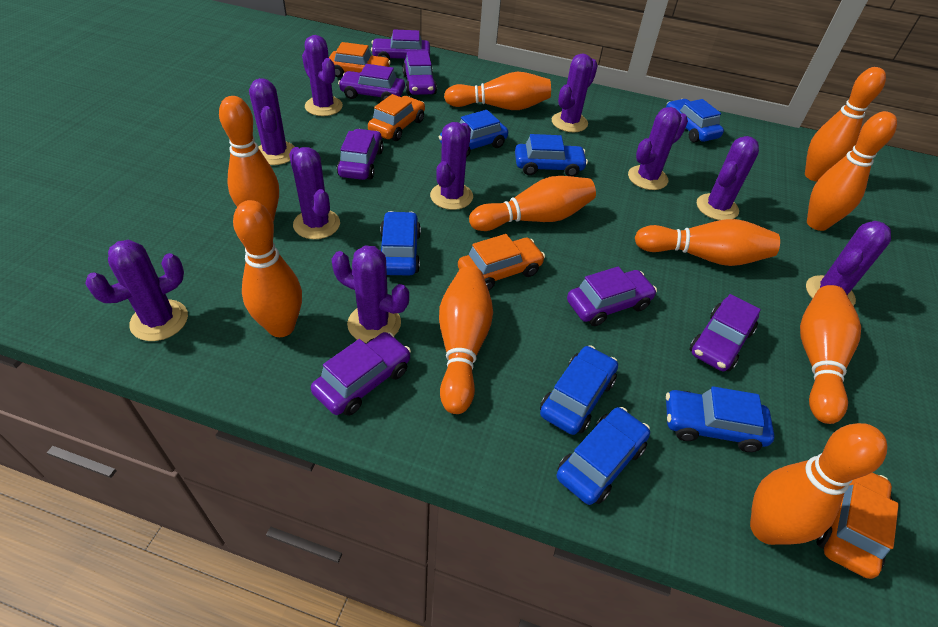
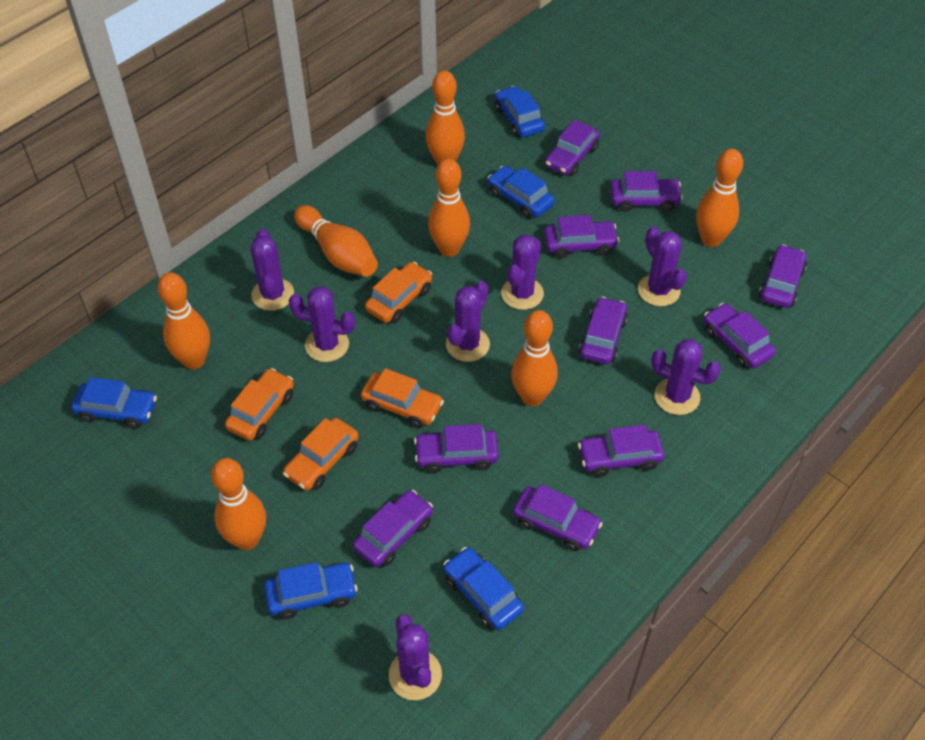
blue car: [380,211,421,276] [439,110,508,157] [515,134,588,177] [540,345,618,435] [557,407,650,505] [666,99,724,142] [666,386,775,452] = 7 -> [72,377,157,429] [264,562,358,619] [443,547,524,630] [488,166,555,219] [495,86,545,137] = 5
orange bowling pin: [219,96,279,222] [233,200,302,337] [439,266,493,414] [444,72,551,110] [469,176,596,231] [635,219,780,266] [750,423,887,545] [800,285,861,424] [805,67,886,182] [807,111,897,231] = 10 -> [158,272,210,370] [211,458,266,550] [294,205,378,277] [425,71,465,166] [428,158,470,257] [511,310,558,406] [696,149,743,247] = 7
purple cactus: [85,240,188,341] [249,78,295,165] [289,147,340,239] [302,35,343,116] [332,246,409,343] [430,122,473,210] [552,53,598,132] [628,107,688,190] [697,136,759,220] [806,221,891,306] = 10 -> [250,229,294,311] [289,286,355,362] [389,614,442,700] [446,281,490,362] [501,235,544,310] [638,226,687,306] [651,339,721,415] = 7
purple car: [311,332,411,416] [337,129,384,180] [338,64,405,101] [371,30,430,60] [403,51,437,95] [567,267,657,326] [689,294,761,372] = 7 -> [353,490,433,567] [414,424,499,473] [513,484,603,551] [544,215,619,259] [545,120,600,176] [578,425,664,477] [579,297,628,364] [610,171,683,212] [704,303,776,368] [759,244,807,308] = 10

